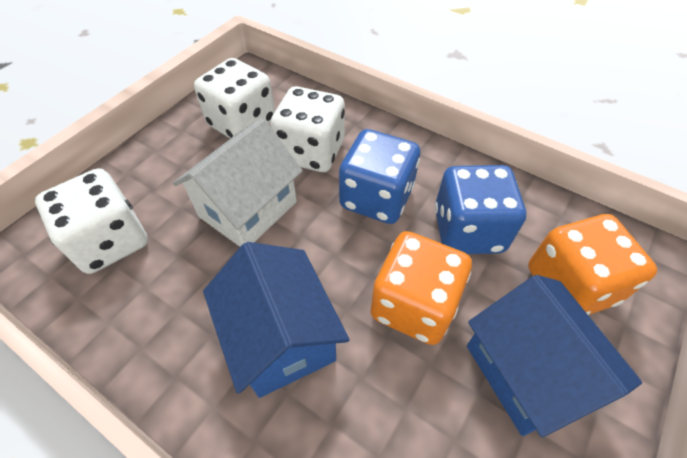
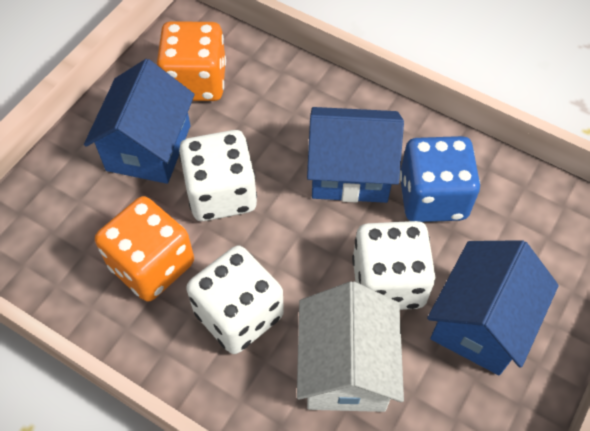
blue dice: [339,129,420,224] [435,165,526,254] = 2 -> [400,136,480,222] = 1
blue house: [203,242,350,398] [467,275,642,437] = 2 -> [84,59,195,184] [307,107,404,203] [427,240,559,375] = 3

